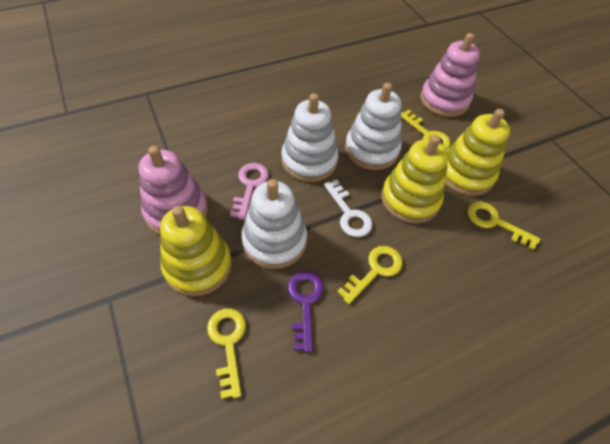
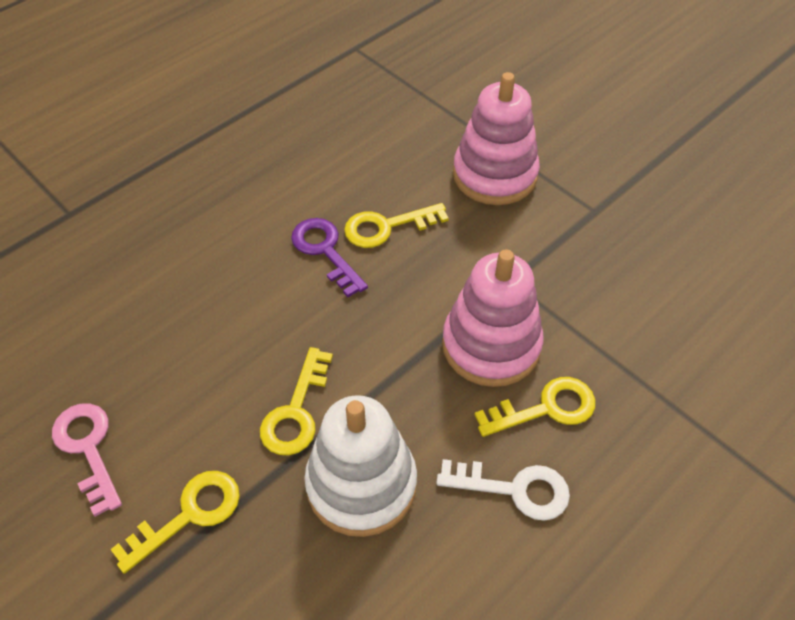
white stacking toy: [241,179,307,269] [281,93,339,182] [345,83,402,170] = 3 -> [304,395,417,537] = 1
yellow stacking toy: [160,206,232,296] [381,135,449,224] [445,109,510,196] = 3 -> none = 0

